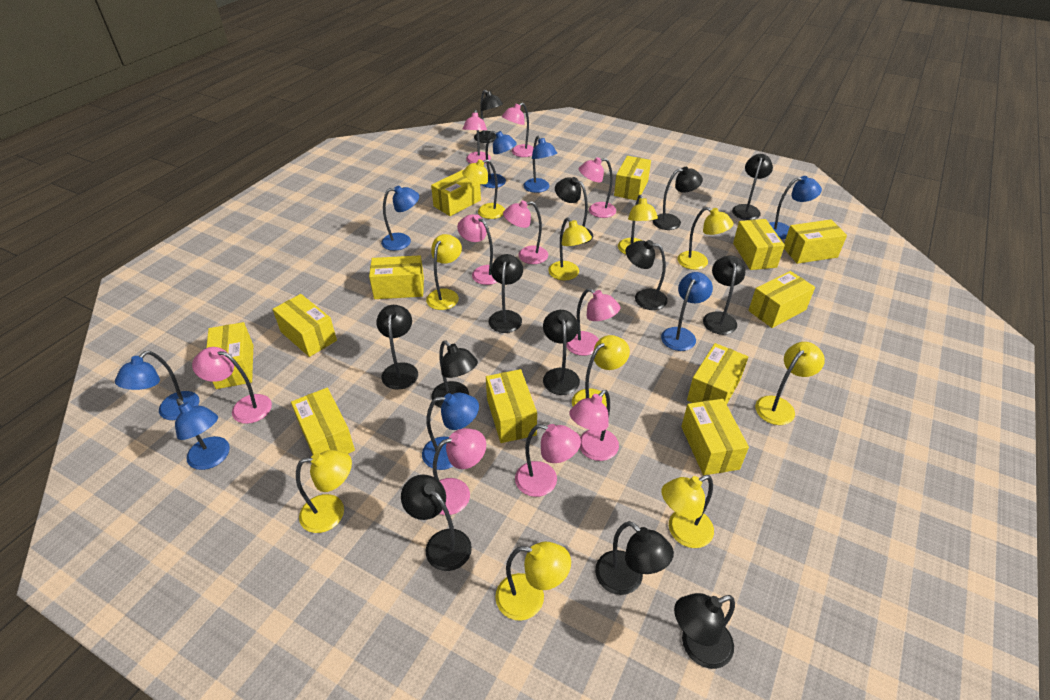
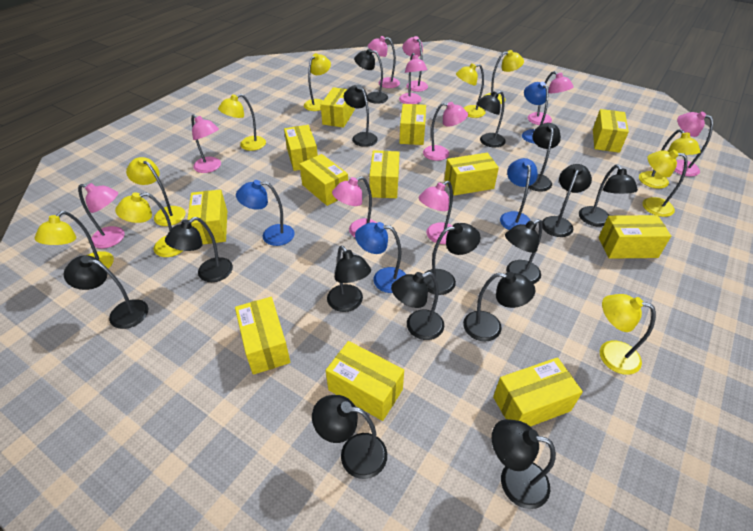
black lamp: [376,305,418,390] [401,474,472,571] [432,340,478,408] [474,90,503,143] [489,254,523,333] [543,310,580,395] [555,177,593,244] [595,521,674,595] [625,240,668,310] [653,167,703,230] [674,593,735,669] [703,255,745,335] [732,154,773,220] = 13 -> [64,255,148,329] [165,217,233,282] [312,395,387,479] [327,245,371,312] [344,85,378,147] [354,49,388,104] [391,272,444,340] [424,223,480,295] [463,272,535,341] [476,91,506,148] [492,419,556,509] [505,219,542,284] [529,123,561,191] [542,164,592,237] [579,165,638,227] = 15
blue lamp: [115,351,199,420] [175,398,230,470] [381,185,419,251] [422,392,479,470] [481,131,517,188] [523,136,557,193] [661,272,713,351] [769,176,822,239] = 8 -> [236,180,295,246] [355,222,406,293] [500,158,538,230] [522,82,548,144] = 4

